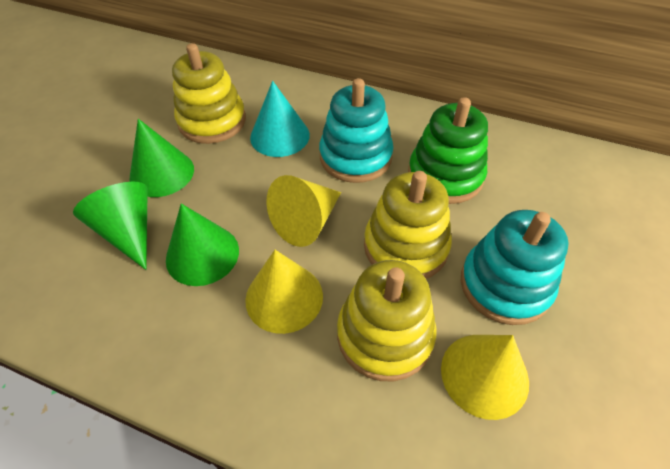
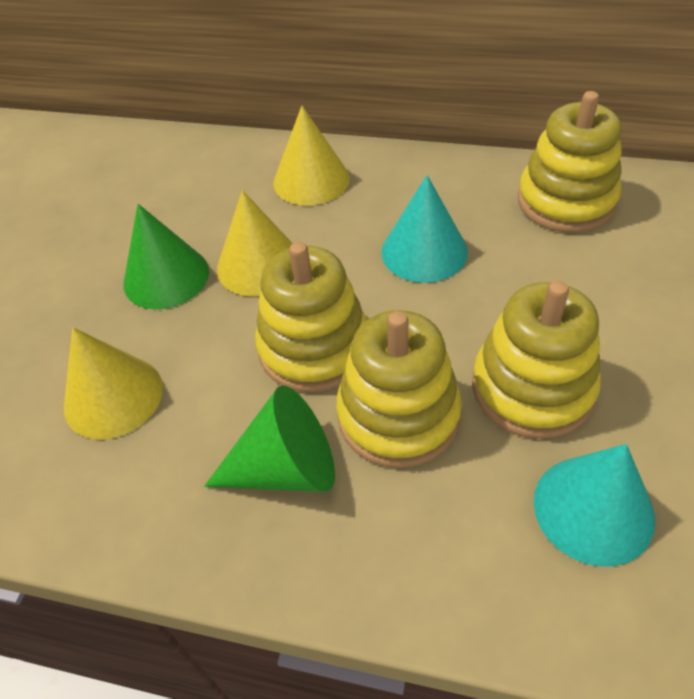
green cone: [73,182,148,270] [130,119,194,197] [166,203,239,286] = 3 -> [124,204,209,309] [204,385,335,492] = 2
green stacking toy: [408,97,488,204] = 1 -> none = 0
turquoise cone: [250,81,310,157] = 1 -> [381,175,468,283] [533,444,655,566] = 2
turquoise stacking toy: [319,78,393,183] [461,210,569,325] = 2 -> none = 0
yellow stacking toy: [172,43,246,144] [337,260,437,381] [364,171,452,279] = 3 -> [255,242,367,392] [336,310,462,468] [472,281,601,439] [518,91,622,233] = 4

